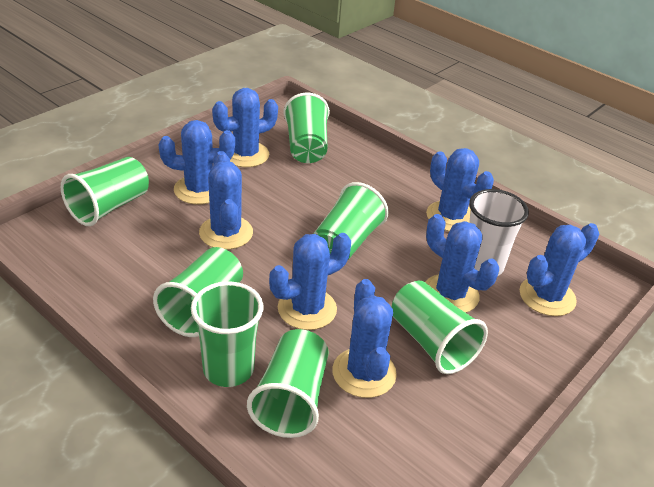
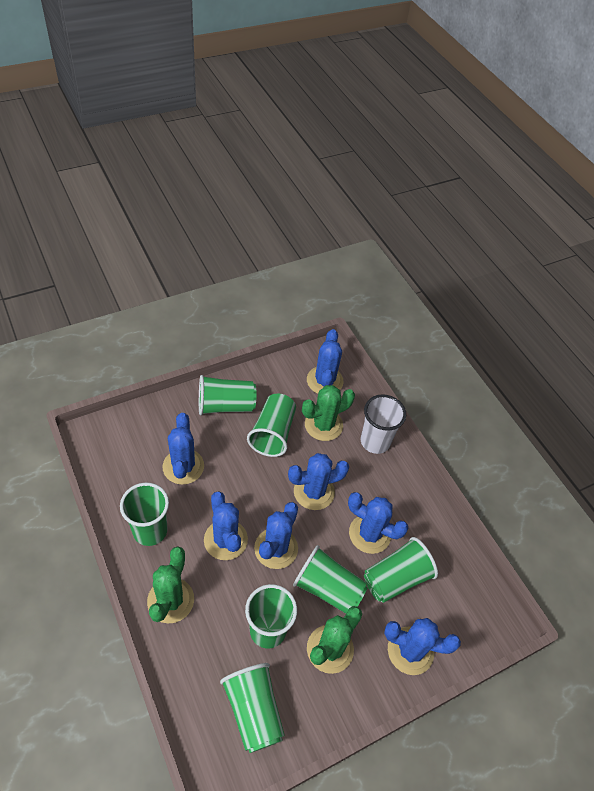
blue cactus: [159,120,235,204] [199,151,253,250] [212,88,278,167] [269,233,351,330] [332,279,397,398] [425,214,499,313] [426,148,494,231] [520,223,599,316] = 8 -> [163,413,204,485] [204,491,248,560] [254,502,298,569] [288,453,349,510] [307,329,344,394] [348,492,409,554] [384,618,461,675] = 7
green cactus: none = 0 -> [147,546,194,623] [302,385,355,441] [307,606,362,674] = 3

